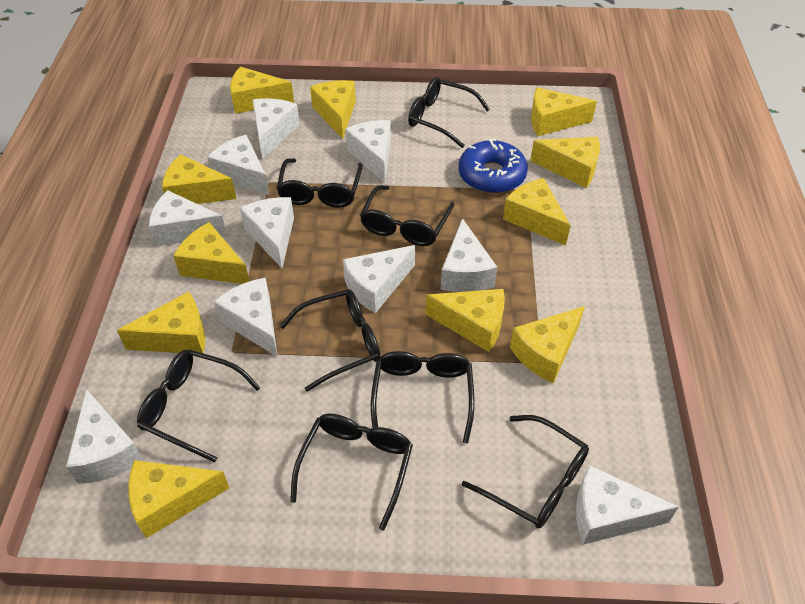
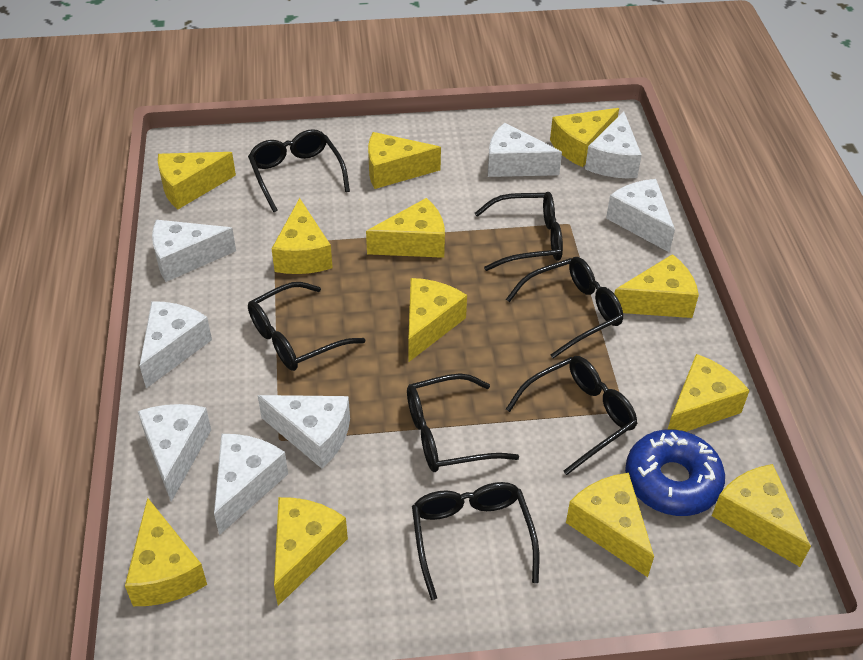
black glasses: [137,350,261,462] [277,158,363,208] [280,289,381,392] [290,413,413,530] [360,185,455,246] [371,351,475,443] [408,77,490,148] [462,415,589,529] = 8 -> [248,129,350,212] [248,282,365,371] [407,373,519,472] [412,482,539,600] [475,192,563,271] [506,257,623,358] [506,356,638,475] = 7
white cheese: [66,389,144,484] [149,190,227,247] [207,135,269,195] [214,278,278,357] [240,197,294,268] [253,99,300,159] [343,245,415,313] [345,120,391,183] [441,218,497,292] [576,465,679,545] = 10 -> [138,404,211,502] [139,301,212,388] [152,220,236,282] [214,434,288,535] [258,395,350,469] [488,123,562,177] [585,111,642,178] [606,179,675,252] = 8
yellow cheese: [117,291,205,353] [128,460,229,538] [162,154,236,204] [173,222,249,284] [230,66,294,114] [310,80,356,139] [425,289,505,352] [503,178,571,246] [510,306,585,383] [530,137,600,188] [531,87,597,136] = 11 -> [125,498,207,606] [158,152,236,210] [272,198,333,274] [274,497,348,606] [366,198,445,258] [368,132,441,189] [408,278,467,362] [550,108,619,167] [566,473,654,577] [614,254,699,318] [668,354,750,432] [712,464,811,567] = 12

